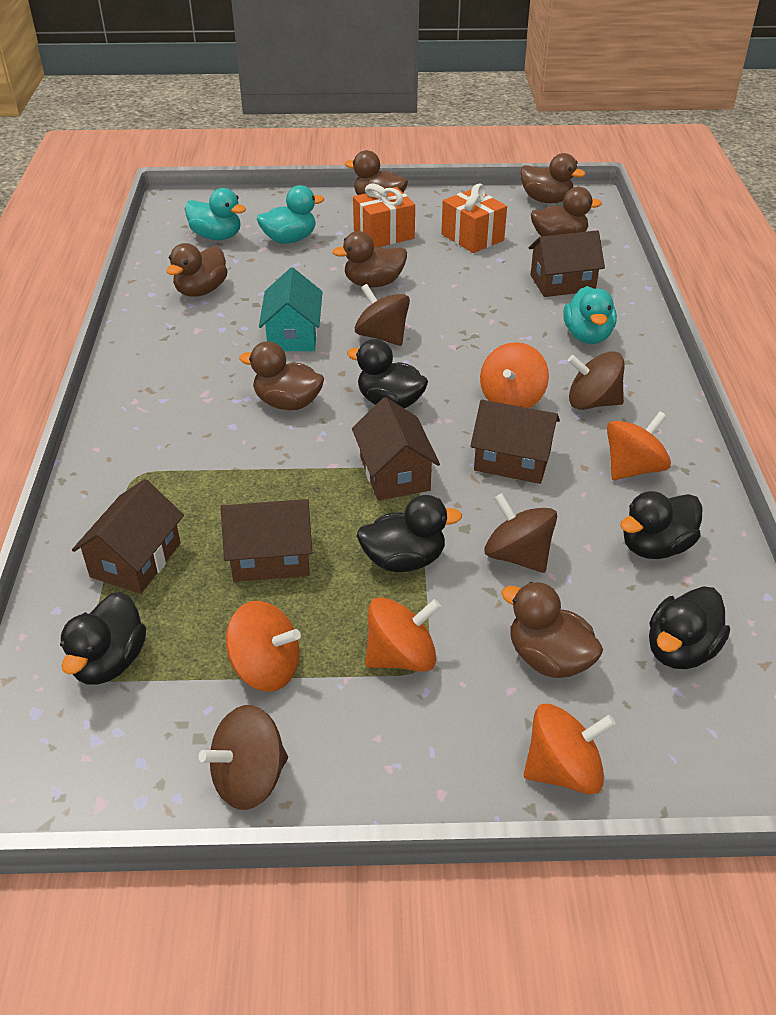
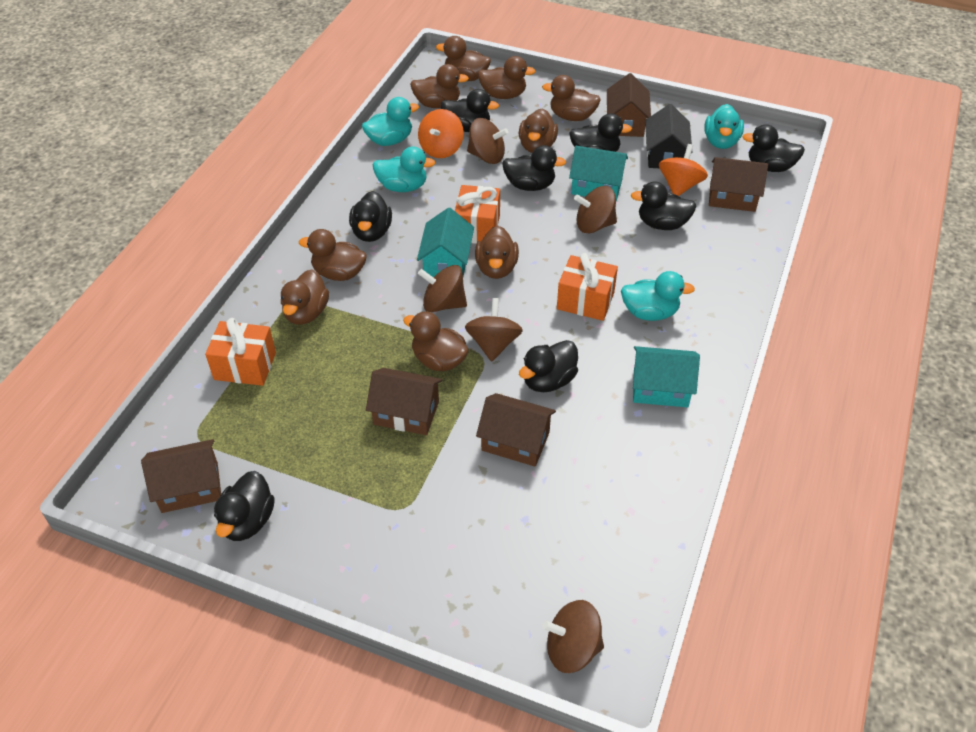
black duck: [60,592,146,685] [347,339,428,408] [357,495,462,572] [620,491,702,559] [649,586,730,669] = 5 -> [214,471,275,541] [349,191,392,242] [441,89,499,132] [502,145,566,191] [519,340,578,392] [569,113,632,152] [631,181,697,230] [742,124,805,172] = 8
black house: none = 0 -> [645,104,692,168] = 1
brown duck: [166,243,228,297] [239,341,324,410] [332,231,407,288] [345,150,408,195] [501,582,603,678] [520,153,585,203] [531,187,602,236] = 7 -> [281,269,329,325] [299,229,367,281] [403,311,469,371] [410,64,469,108] [436,36,491,81] [475,226,519,279] [478,56,536,99] [519,108,558,153] [542,75,601,121] = 9
brown spinning top: [199,705,288,810] [355,284,410,346] [484,493,557,573] [568,351,625,410] = 4 -> [418,265,467,312] [465,298,523,362] [467,118,508,164] [542,600,604,673] [574,186,617,233] = 5
orange gift: [353,184,415,247] [441,184,507,253] = 2 -> [205,318,276,386] [455,185,500,244] [557,253,618,321] = 3
orange spinning top: [226,601,301,692] [365,597,441,672] [480,342,549,408] [524,704,616,794] [607,411,671,480] = 5 -> [418,109,464,158] [659,144,708,196] = 2
turquoise duck: [185,188,246,240] [257,185,324,244] [563,286,617,344] = 3 -> [362,97,419,146] [373,146,435,192] [621,271,695,321] [704,104,744,149] = 4
turquoise house: [259,267,322,351] = 1 -> [417,208,474,278] [569,146,628,201] [633,346,700,407] = 3

